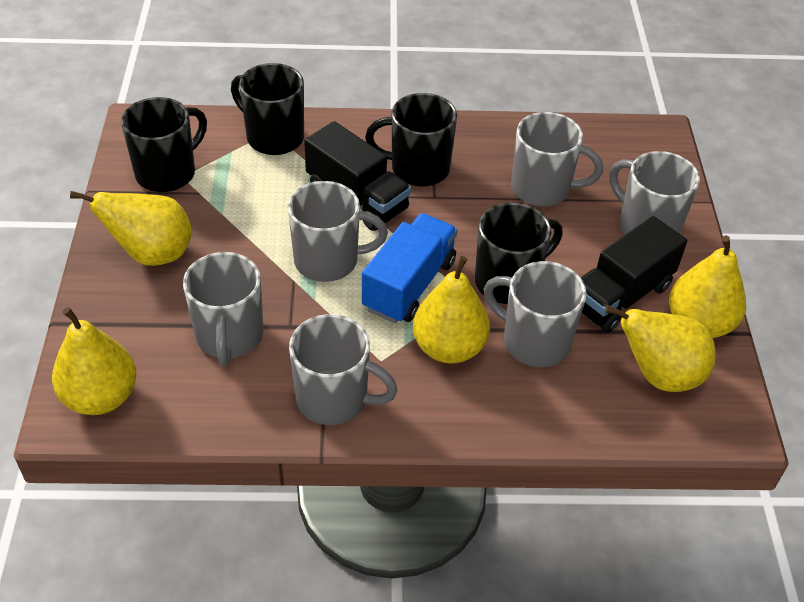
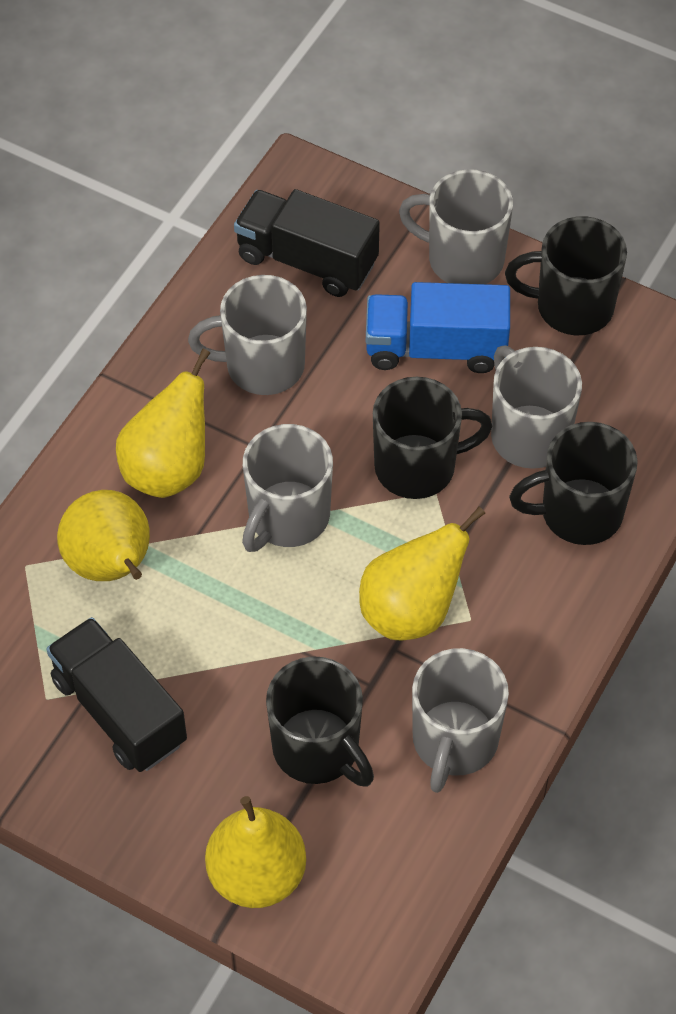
grey mug: [183,252,264,366] [288,181,388,282] [289,314,398,425] [484,261,587,367] [511,112,603,206] [609,151,700,235] = 6 -> [188,275,307,395] [242,424,333,552] [399,169,513,284] [412,648,509,793] [491,345,582,469] = 5
yellow pear: [52,307,137,415] [70,191,192,266] [413,256,490,364] [605,305,716,392] [669,235,746,338] = 5 -> [57,490,150,581] [116,349,210,498] [205,796,306,908] [359,507,485,641] = 4

